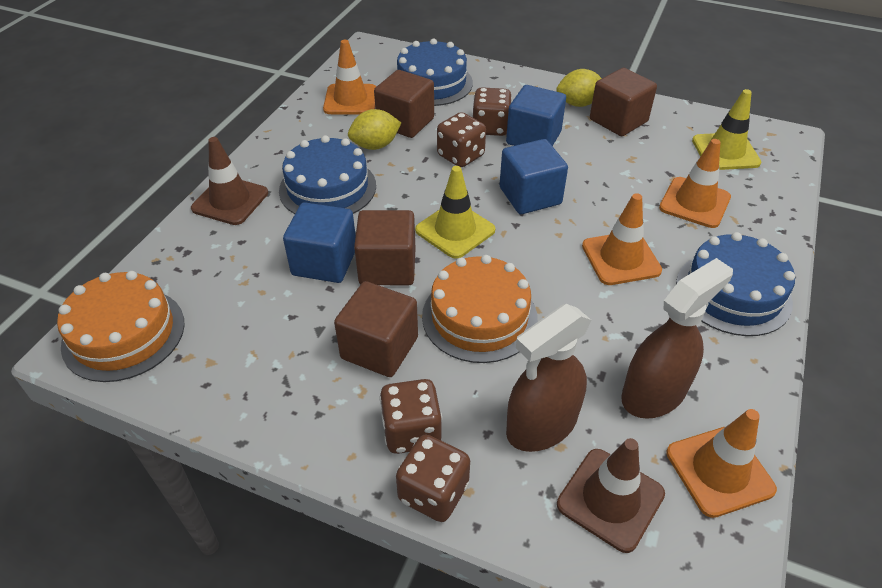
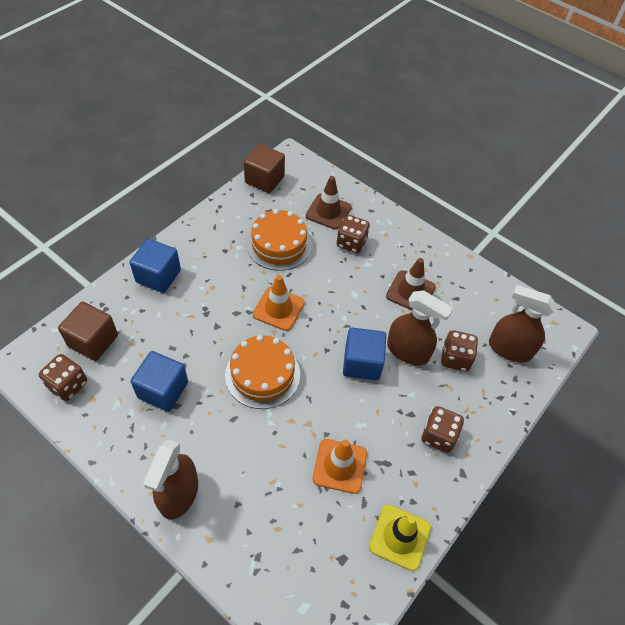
blue cake: [279,135,376,214] [397,38,473,106] [676,232,795,336] = 3 -> none = 0
brown cube: [334,281,418,377] [354,210,416,285] [374,70,434,138] [590,68,657,136] = 4 -> [58,302,118,361] [244,144,285,193] = 2
brown spray bottle: [506,304,592,452] [621,258,733,419] = 2 -> [143,440,198,519] [387,290,453,365] [489,285,556,362] = 3
orange traffic cone: [323,40,377,115] [582,193,662,285] [659,139,731,228] [666,409,777,518] = 4 -> [253,275,305,331] [312,439,367,494] = 2
yellow lemon: [348,109,401,150] [556,69,602,107] = 2 -> none = 0
yellow traffic cone: [415,166,495,259] [692,89,761,170] = 2 -> [369,505,431,571] = 1

